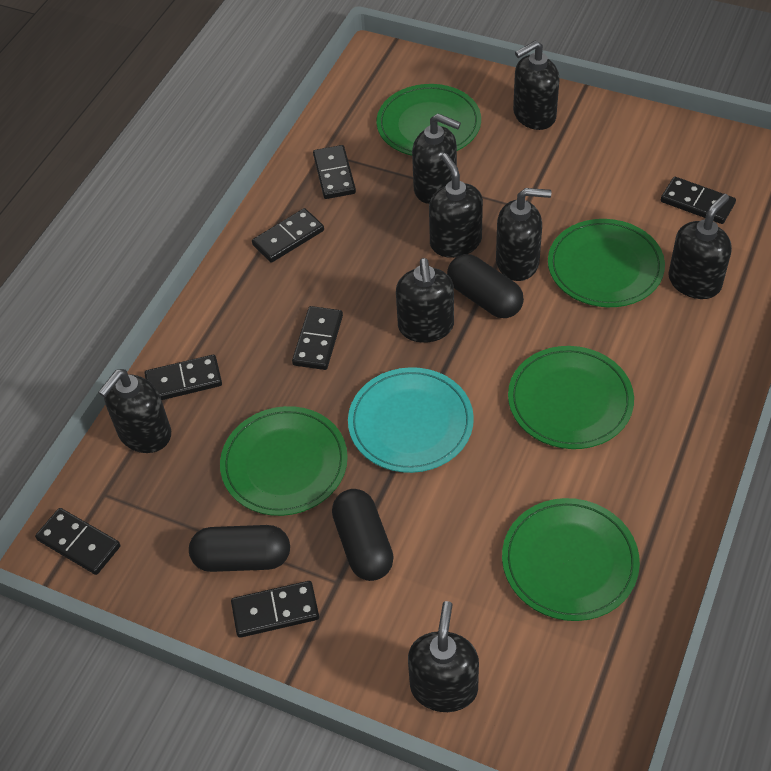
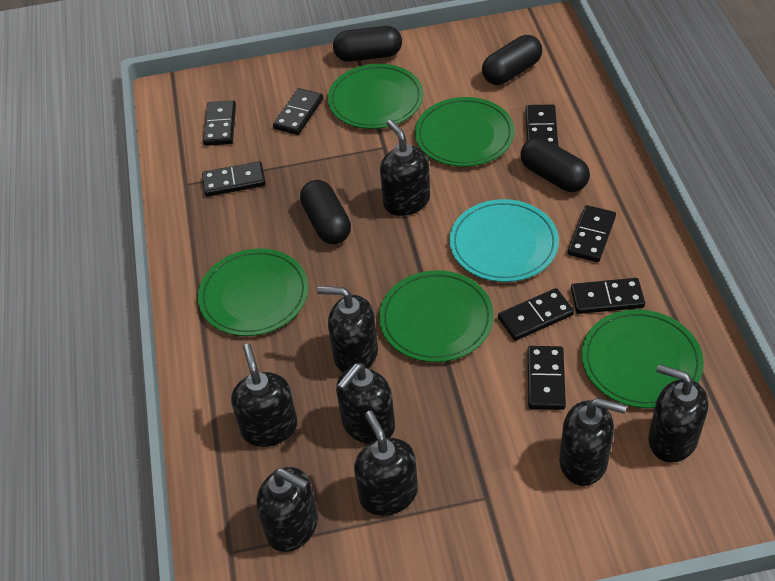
black capsule: [189,525,290,572] [332,489,394,581] [447,254,524,318] = 3 -> [300,180,351,244] [333,26,402,62] [482,35,542,85] [520,137,590,192] = 4
black domino: [35,508,120,575] [144,355,222,400] [231,581,319,638] [252,208,324,263] [292,306,343,370] [313,145,356,199] [661,177,736,224] = 7 -> [202,161,266,197] [203,100,236,146] [273,88,323,135] [498,288,574,341] [525,104,558,146] [527,346,566,410] [568,205,616,262] [571,278,645,314] = 8

